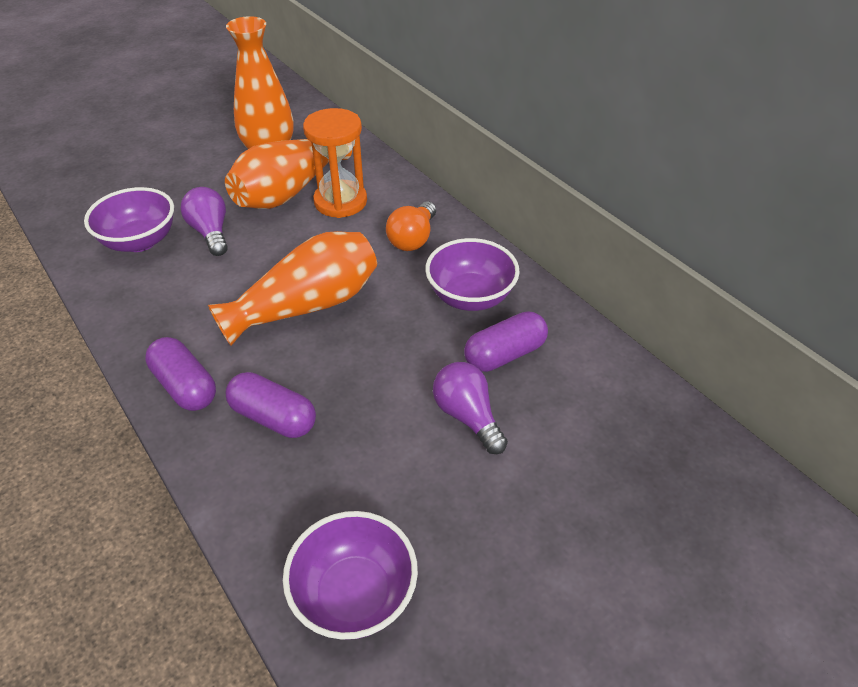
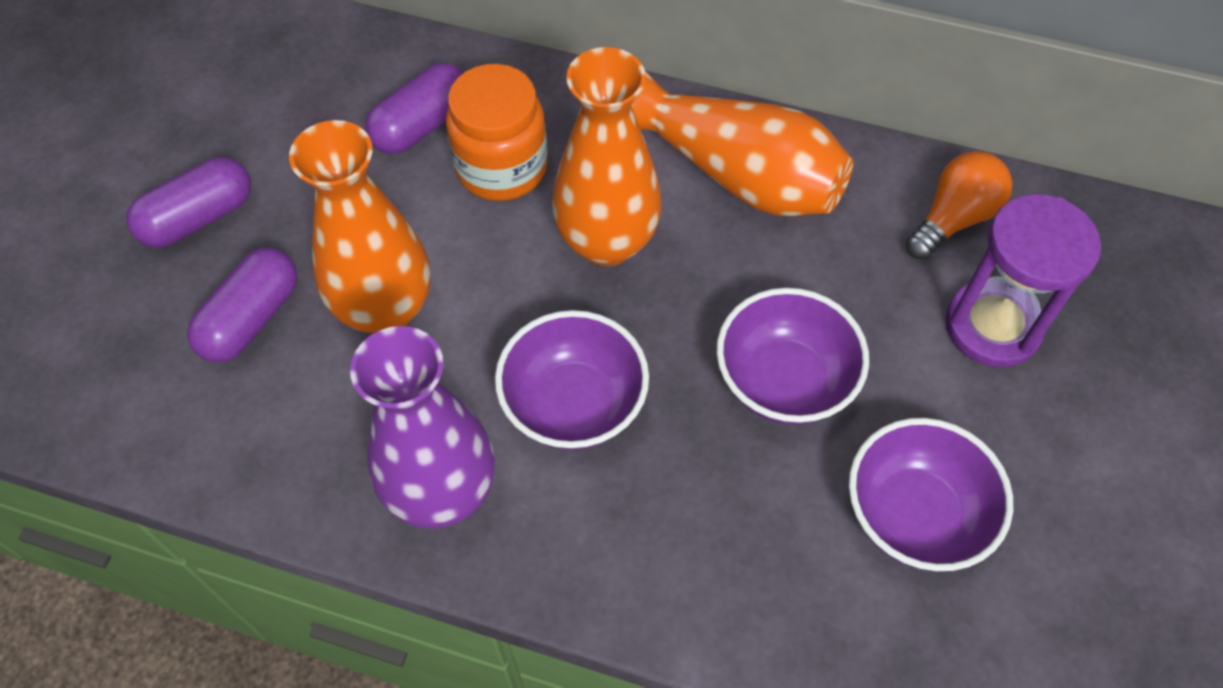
orange hourglass: [303,108,367,218] = 1 -> none = 0
orange jar: none = 0 -> [446,64,548,201] = 1
purple hourglass: none = 0 -> [946,194,1101,367] = 1
purple light bulb: [181,187,228,256] [433,362,508,454] = 2 -> none = 0
purple vase: none = 0 -> [350,326,495,529] = 1

